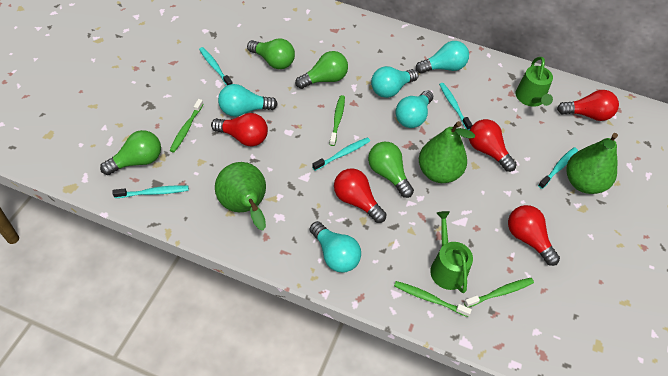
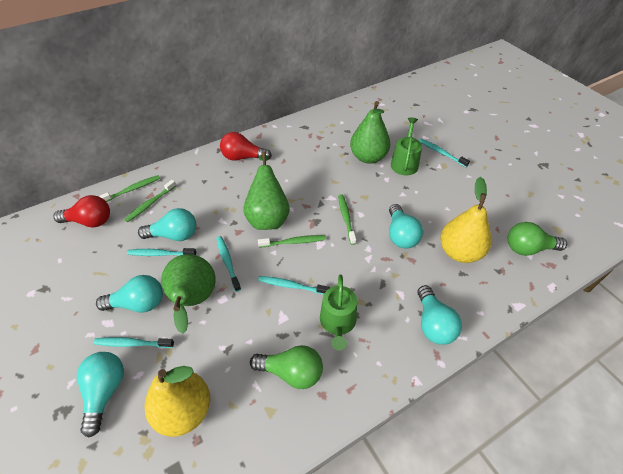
green light bulb: [100,130,161,175] [247,39,295,69] [295,51,348,89] [368,142,414,198] = 4 -> [250,345,323,389] [508,222,567,256] = 2
red light bulb: [211,113,268,146] [334,168,387,223] [469,119,517,172] [508,205,560,266] [557,90,619,121] = 5 -> [53,195,110,227] [220,132,272,161] = 2
yellow pear: none = 0 -> [145,366,210,437] [440,177,491,263] = 2

